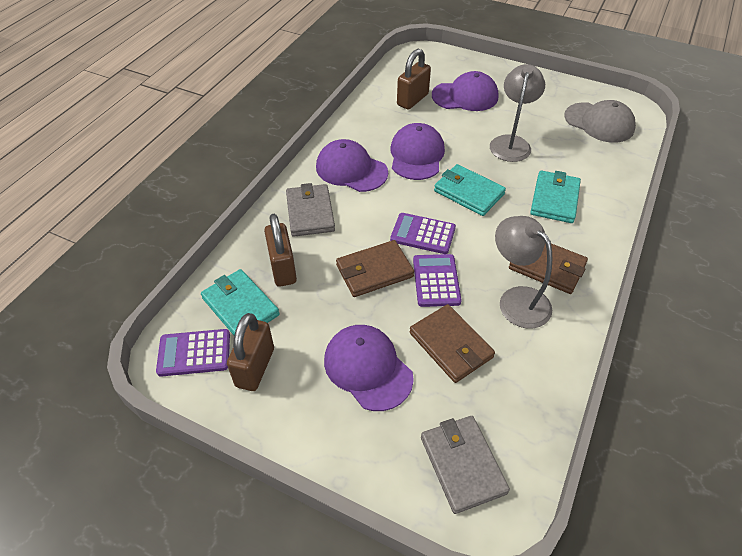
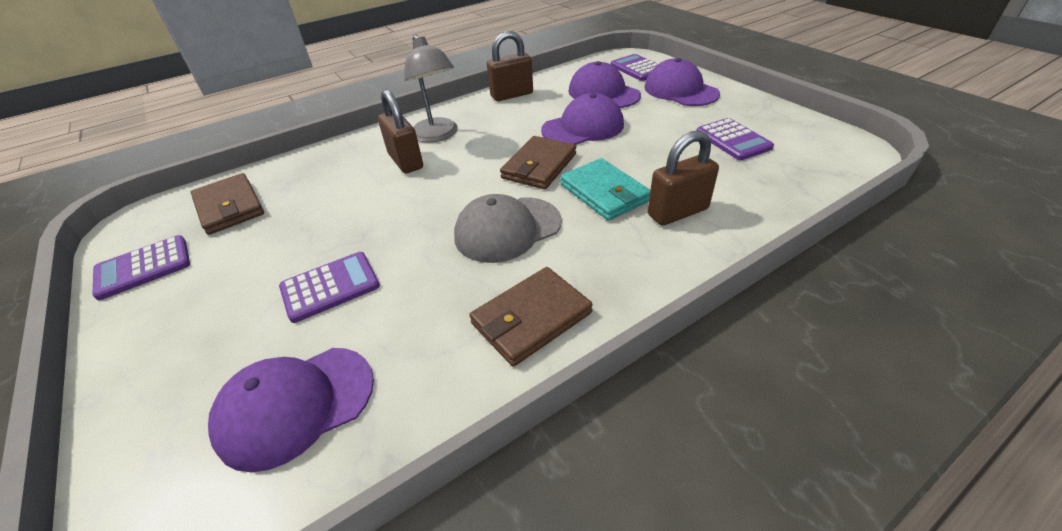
grey lamp: [490,64,545,162] [495,216,552,329] = 2 -> [404,35,458,142] = 1
grey wallet: [286,183,335,237] [421,416,510,514] = 2 -> none = 0
purple calculator: [156,329,230,377] [390,213,456,254] [413,254,461,307] = 3 -> [93,235,190,300] [279,252,380,323] [611,54,658,81] [696,118,774,160] = 4
turquoise wallet: [201,269,280,335] [434,164,506,216] [530,170,581,223] = 3 -> [560,158,650,221] = 1

